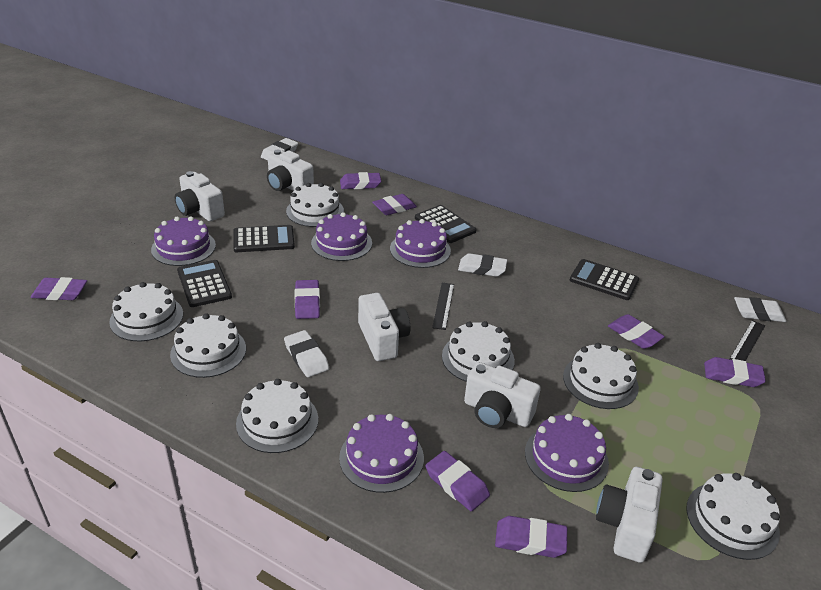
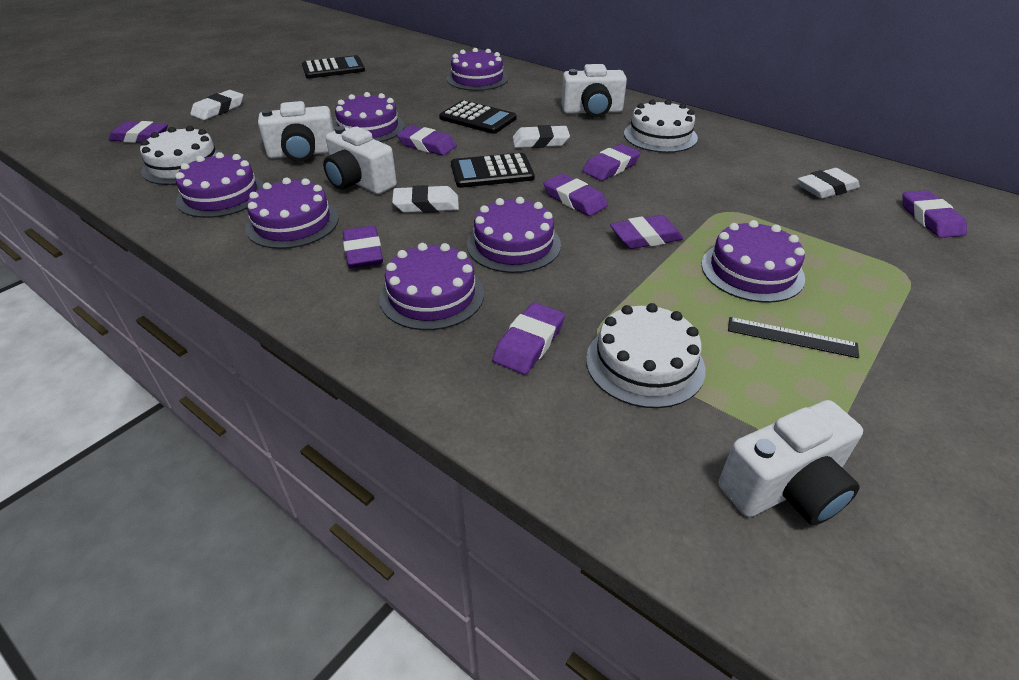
black calculator: [177,260,232,307] [233,225,295,252] [415,205,477,243] [570,259,639,300] = 4 -> [302,55,365,79] [439,100,517,134] [451,153,535,188] = 3
black ruler: [432,283,454,330] [730,320,765,361] = 2 -> [728,317,859,358] = 1
purple cake: [151,216,216,266] [311,212,372,261] [339,414,424,493] [390,219,451,268] [525,414,609,492] = 5 -> [175,152,264,218] [246,178,339,249] [333,92,405,142] [379,243,484,330] [447,48,508,91] [467,197,561,273] [701,220,805,303] = 7
white cake: [109,282,183,341] [170,313,246,378] [236,379,318,453] [286,183,344,227] [442,321,515,382] [563,343,639,409] [686,473,780,560] = 7 -> [140,126,222,185] [586,303,705,408] [624,100,698,153] = 3
white camera: [175,171,225,221] [267,149,314,191] [358,293,410,361] [464,362,541,428] [596,467,663,563] = 5 -> [258,101,334,161] [323,126,397,194] [562,64,627,117] [719,400,863,525] = 4

